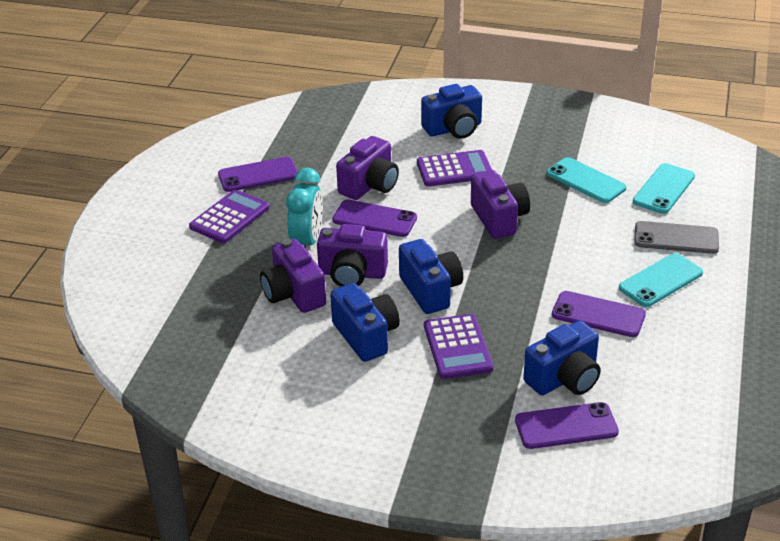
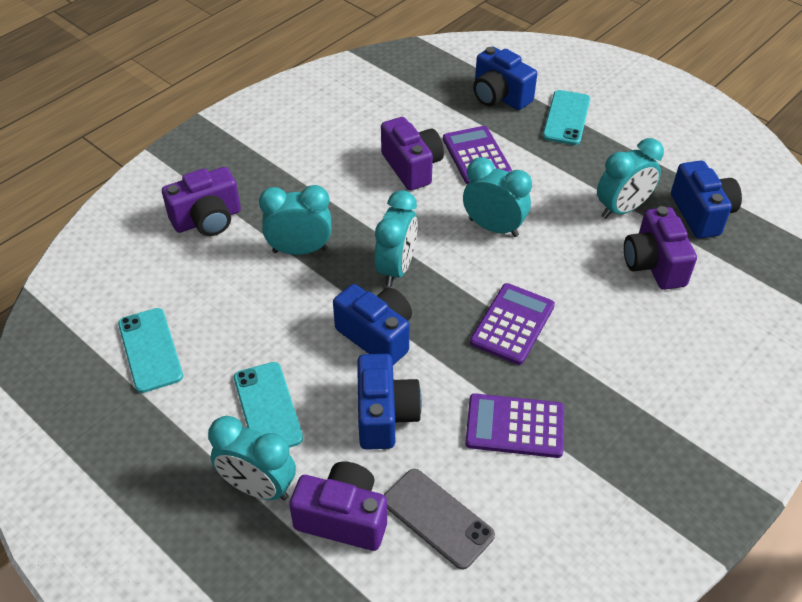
purple phone: [218,157,298,192] [332,200,417,237] [515,402,619,449] [552,291,646,337] = 4 -> none = 0
turquoise clock: [286,168,323,248] = 1 -> [208,416,296,501] [259,185,331,255] [375,190,418,287] [463,157,532,237] [597,138,664,219] = 5

